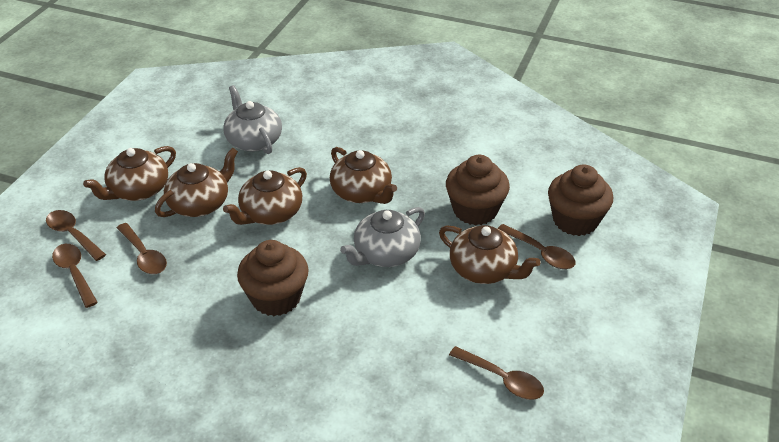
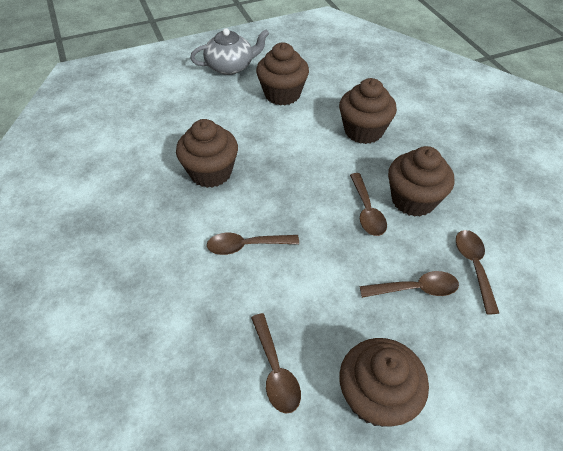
brown cupcake: [237,240,309,316] [446,154,510,225] [548,164,613,236] = 3 -> [176,119,238,188] [256,43,309,106] [339,78,397,144] [339,338,429,427] [388,146,454,217] = 5
brown teapot: [83,146,176,201] [155,148,238,217] [223,167,307,225] [330,147,397,204] [439,225,541,284] = 5 -> none = 0
grey teapot: [223,85,282,154] [340,207,425,267] = 2 -> [190,28,269,75] = 1

